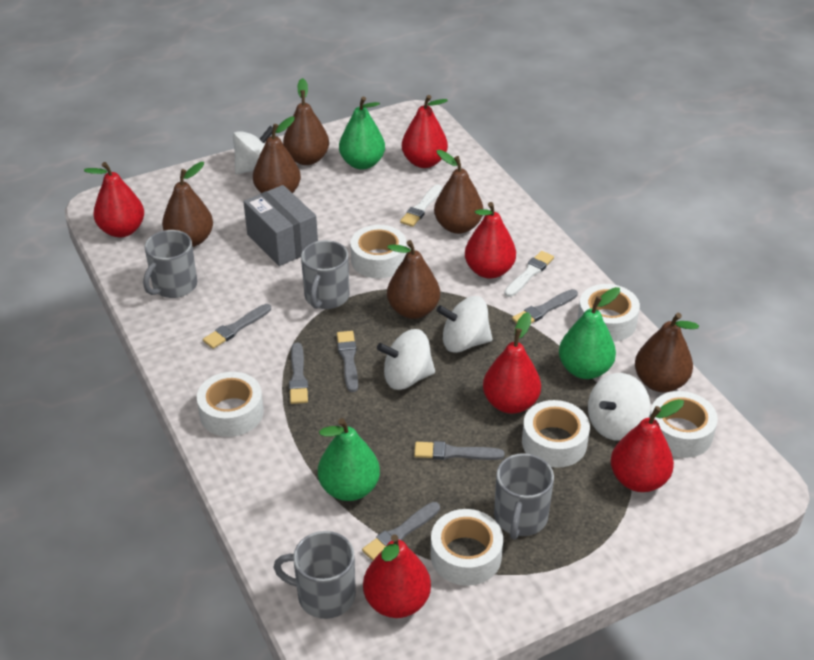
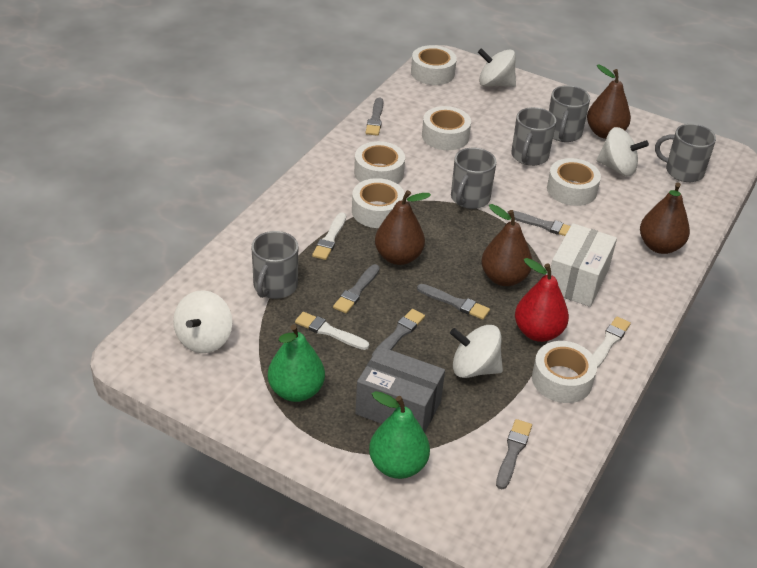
brown pear: [162,162,213,247] [253,117,301,193] [283,78,329,165] [387,240,440,319] [434,150,483,234] [635,313,699,392] = 6 -> [375,190,431,265] [481,204,532,286] [587,64,631,139] [640,182,690,254] = 4
green pear: [318,418,380,501] [339,96,385,170] [559,287,620,379] = 3 -> [268,324,325,402] [369,391,430,479] = 2
grey mug: [143,230,197,298] [273,531,356,619] [301,240,349,309] [494,453,554,540] = 4 -> [251,231,298,299] [451,148,497,209] [511,107,556,166] [549,85,590,142] [655,124,716,182] = 5
red pear: [84,162,144,237] [363,534,431,618] [402,95,448,168] [465,202,516,279] [483,312,541,414] [610,399,684,492] = 6 -> [515,258,569,342] = 1
white box: none = 0 -> [551,223,617,307] = 1
white brush: [400,184,442,227] [504,251,554,297] = 2 -> [295,312,369,350] [312,212,346,260] [592,316,631,368] = 3

